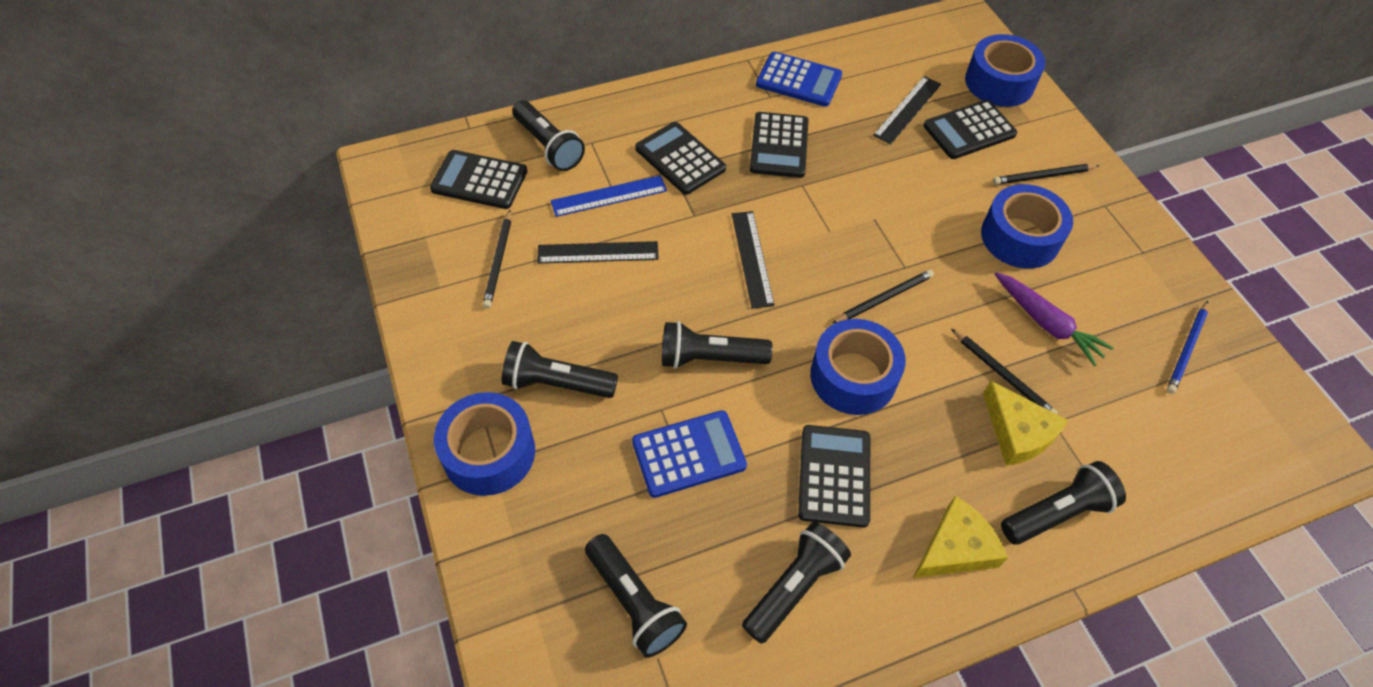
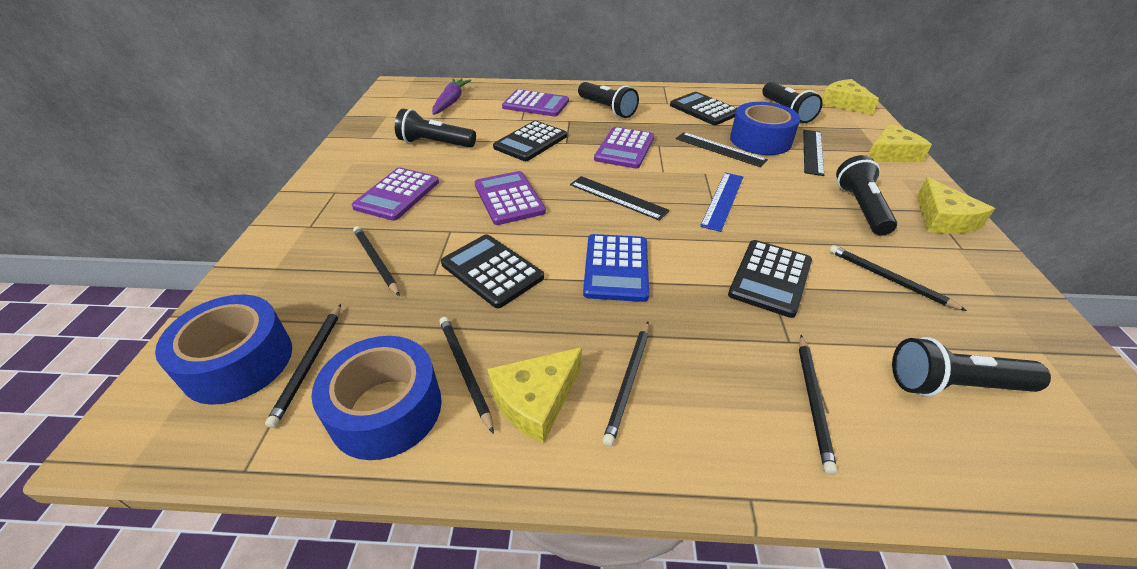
black calculator: [430,150,527,209] [635,122,726,195] [750,112,808,178] [798,425,870,528] [924,100,1017,159] = 5 -> [441,234,544,308] [493,121,567,161] [670,92,737,125] [728,240,812,318] = 4
black flashlight: [502,341,618,398] [512,100,585,171] [585,534,687,658] [662,321,773,369] [742,522,851,644] [1001,461,1126,545] = 6 -> [395,109,476,148] [578,82,639,118] [762,82,823,123] [836,155,897,236] [892,337,1051,397] = 5
black pencil: [483,210,511,308] [831,270,934,324] [951,329,1058,414] [993,164,1100,185] = 4 -> [265,304,341,428] [353,226,400,296] [439,317,494,434] [602,322,649,447] [799,335,837,475] [829,245,967,311] = 6
blue calculator: [632,410,747,498] [756,52,842,107] = 2 -> [583,234,649,302] = 1
blue pencil: [1167,301,1208,394] = 1 -> none = 0
blue tape: [434,392,535,496] [810,319,906,415] [965,34,1045,107] [981,184,1073,269] = 4 -> [155,295,292,405] [311,336,442,460] [730,102,800,155] = 3
purple calculator: none = 0 -> [352,167,439,221] [475,171,546,225] [502,89,569,116] [594,127,654,169] = 4
yellow cheese: [913,496,1008,578] [983,381,1068,466] = 2 -> [487,347,582,444] [822,79,879,115] [868,124,932,162] [917,177,995,234] = 4

